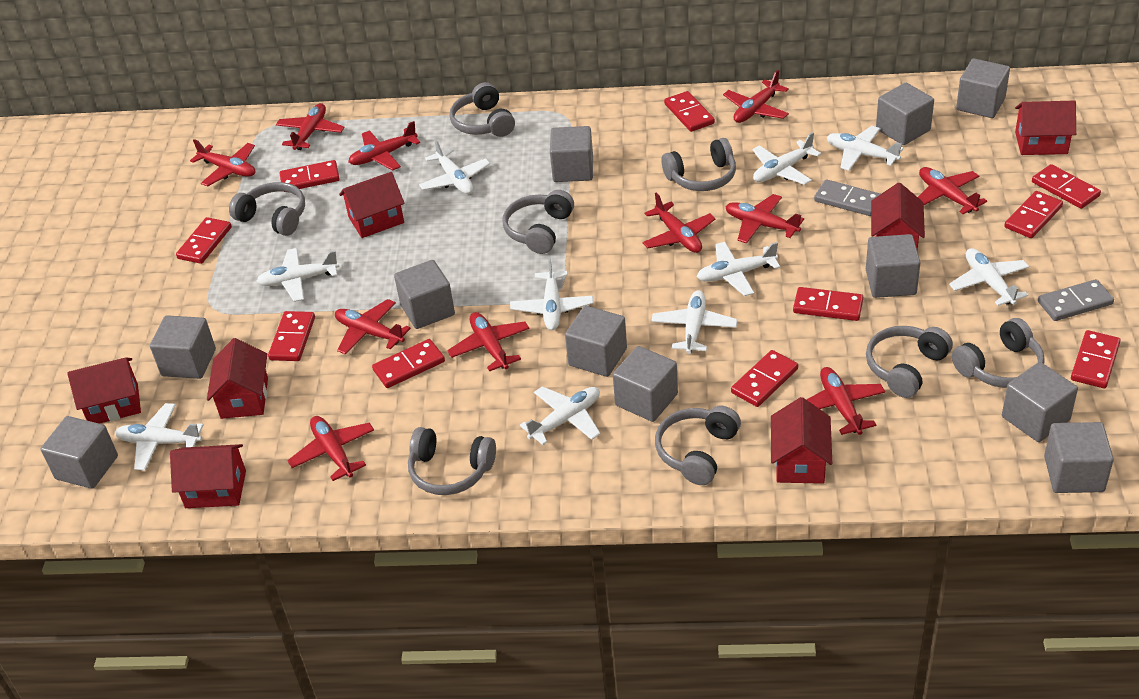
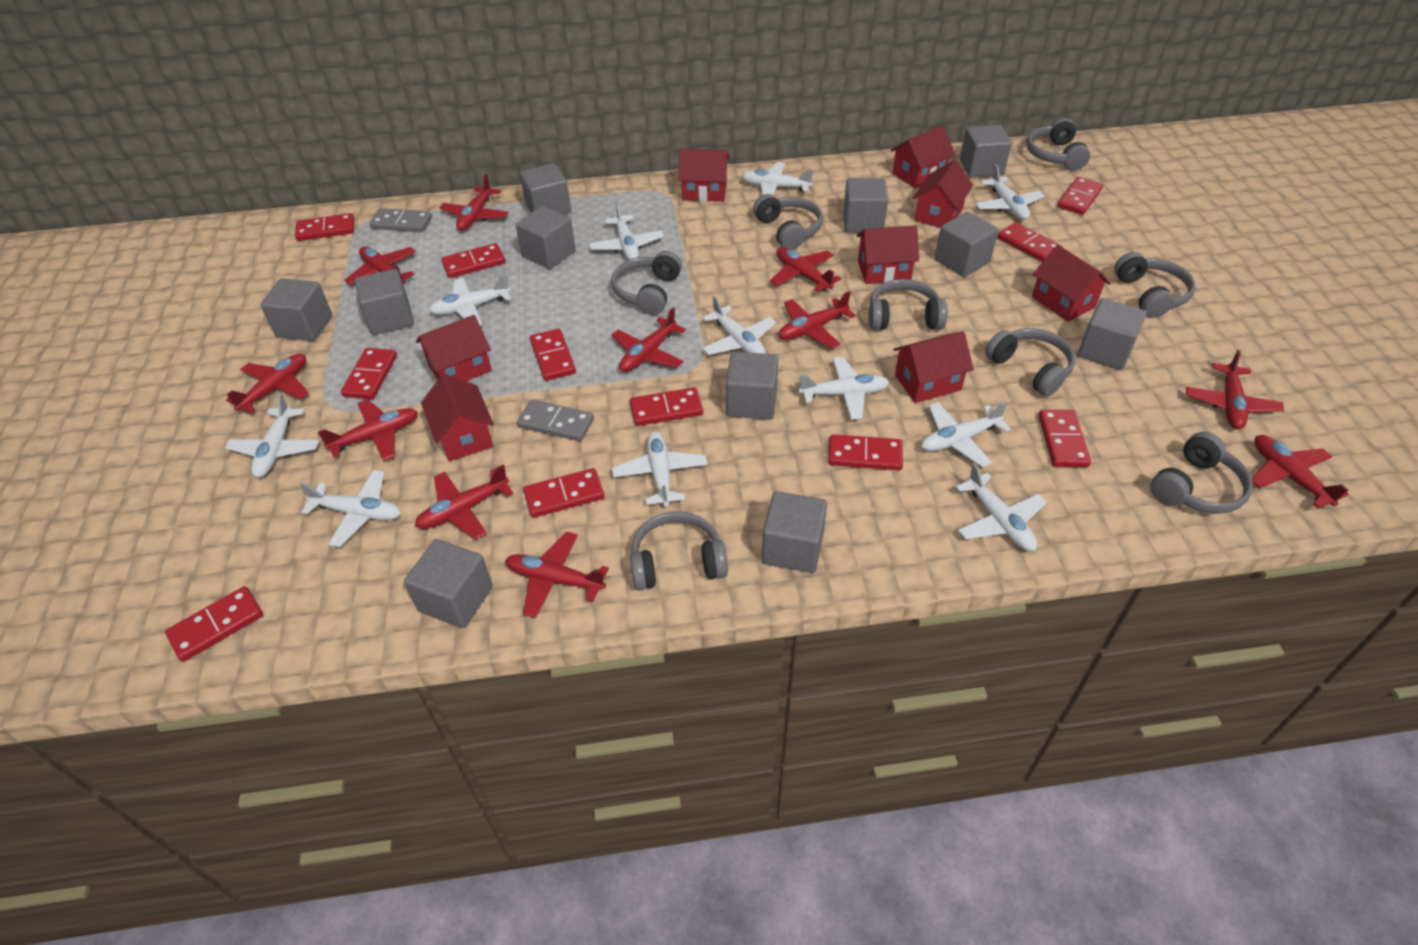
red domino: [176,217,232,264] [268,311,315,361] [279,160,340,189] [372,339,445,388] [664,91,715,132] [731,350,798,407] [793,287,863,321] [1004,191,1063,238] [1032,164,1101,209] [1071,330,1121,389] = 10 -> [165,586,263,662] [295,213,355,241] [341,348,397,399] [441,243,505,278] [523,468,604,518] [530,329,576,381] [630,387,703,426] [828,434,903,470] [997,222,1063,262] [1038,410,1091,467] [1057,177,1103,215] = 11
red house: [67,357,141,423] [170,444,246,508] [207,338,268,419] [339,172,405,238] [771,397,832,484] [871,183,925,250] [1015,100,1076,155] = 7 -> [416,315,492,381] [421,374,494,461] [678,149,729,202] [857,225,919,284] [891,125,955,189] [893,331,974,403] [913,160,973,228] [1032,245,1111,322] = 8
white plane: [115,403,203,471] [257,248,339,302] [419,139,490,194] [510,257,593,330] [520,386,600,445] [651,290,738,354] [697,242,780,296] [752,132,821,185] [827,126,903,171] [949,248,1029,306] = 10 -> [225,393,319,478] [299,470,401,547] [429,274,511,325] [589,202,664,260] [612,431,708,507] [702,296,776,355] [742,162,813,195] [799,357,889,420] [921,402,1011,467] [956,463,1047,551] [975,164,1045,220] = 11

